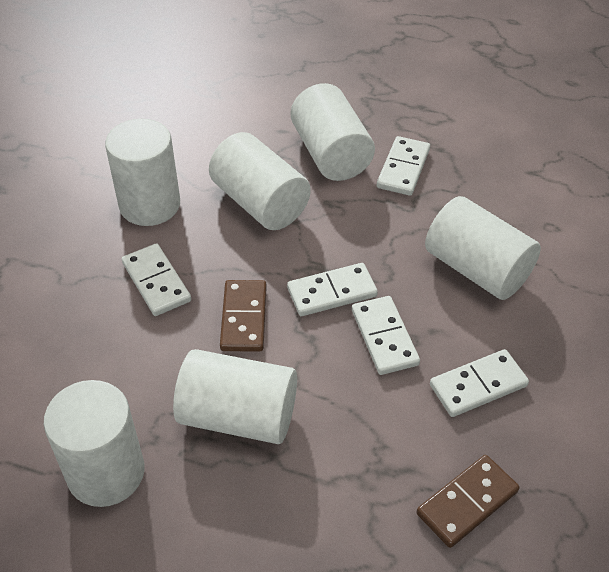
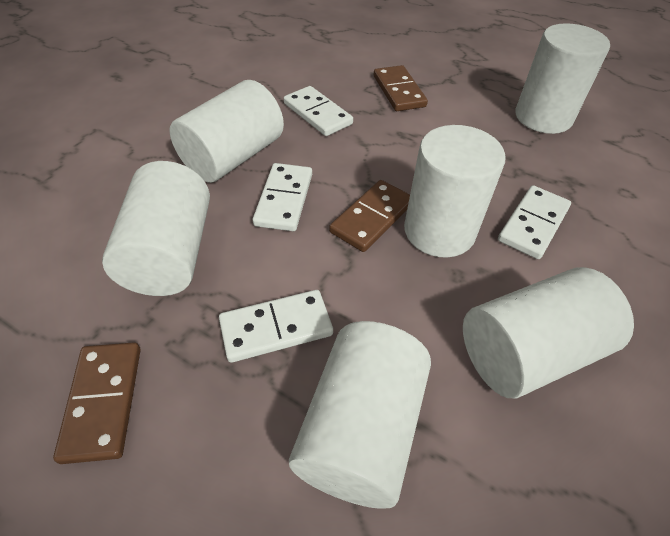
brown domino: [220,280,267,352] [416,455,520,548] = 2 -> [53,342,140,464] [329,180,410,252] [374,65,428,111] = 3
white domino: [122,243,191,316] [287,263,378,316] [352,296,420,375] [377,136,430,196] [430,349,529,417] = 5 -> [219,290,333,363] [253,163,312,231] [284,86,353,136] [498,186,571,259] = 4

